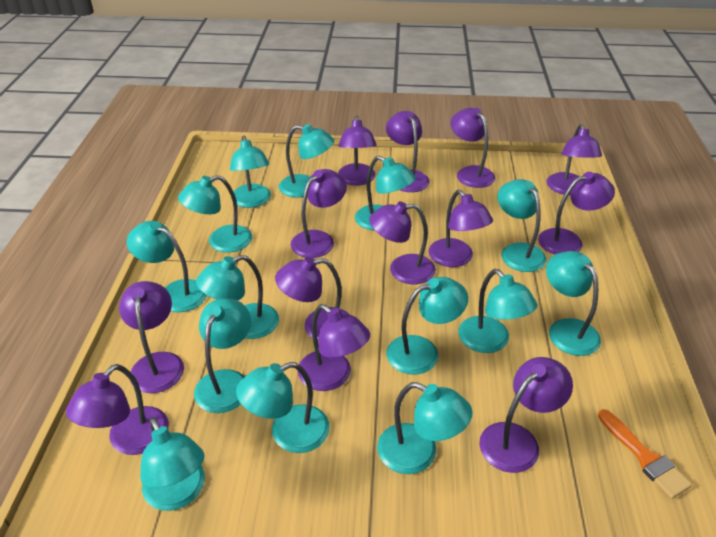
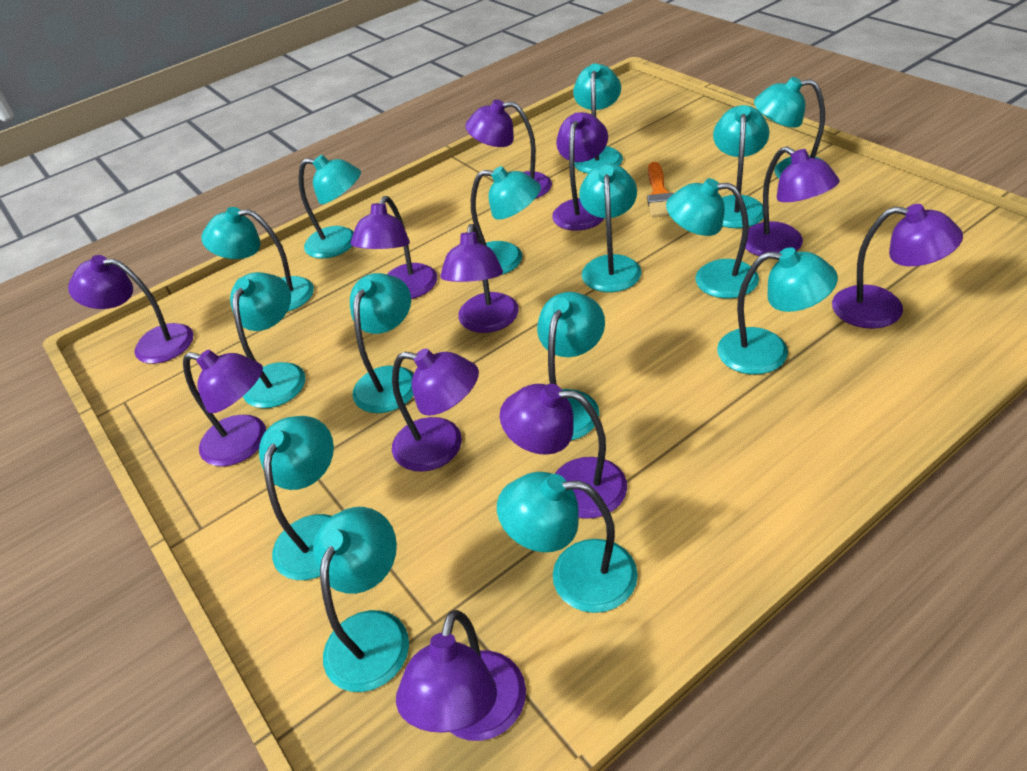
purple lamp: [66,364,169,455] [119,281,184,393] [275,257,350,342] [291,169,347,258] [298,304,370,391] [338,115,377,186] [369,201,436,284] [386,111,430,192] [429,190,493,267] [451,108,495,188] [479,357,573,473] [538,172,615,254] [547,124,602,195] = 13 -> [68,255,193,364] [183,350,266,467] [351,196,437,299] [392,348,479,472] [396,610,526,741] [440,224,519,333] [465,100,552,199] [500,384,627,519] [552,112,608,231] [741,146,840,256] [832,204,963,329] = 11
turquoise lamp: [127,221,207,312] [140,417,205,511] [178,175,252,253] [194,298,251,413] [196,255,279,339] [230,136,271,208] [236,362,330,453] [279,124,334,197] [355,156,416,230] [377,382,473,474] [387,277,468,374] [458,269,537,353] [497,179,546,272] [546,251,601,356] = 14 -> [202,207,314,312] [230,272,305,408] [259,416,334,580] [299,155,361,259] [313,507,409,692] [350,273,414,413] [471,166,541,275] [497,472,638,613] [537,292,605,441] [573,63,623,173] [579,164,642,292] [666,178,759,299] [713,105,770,228] [717,247,838,375] [754,77,825,178] = 15

